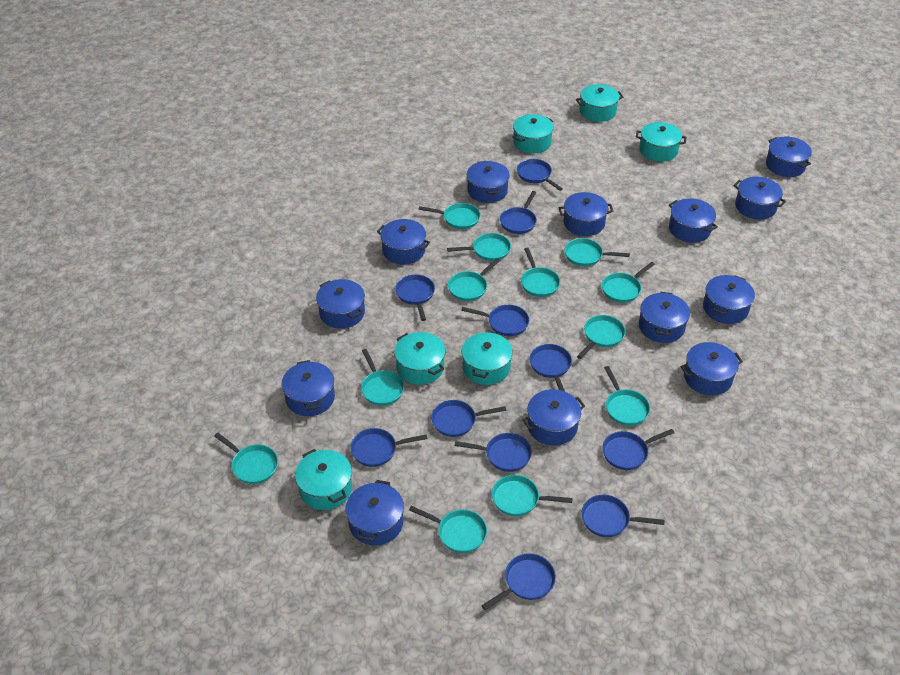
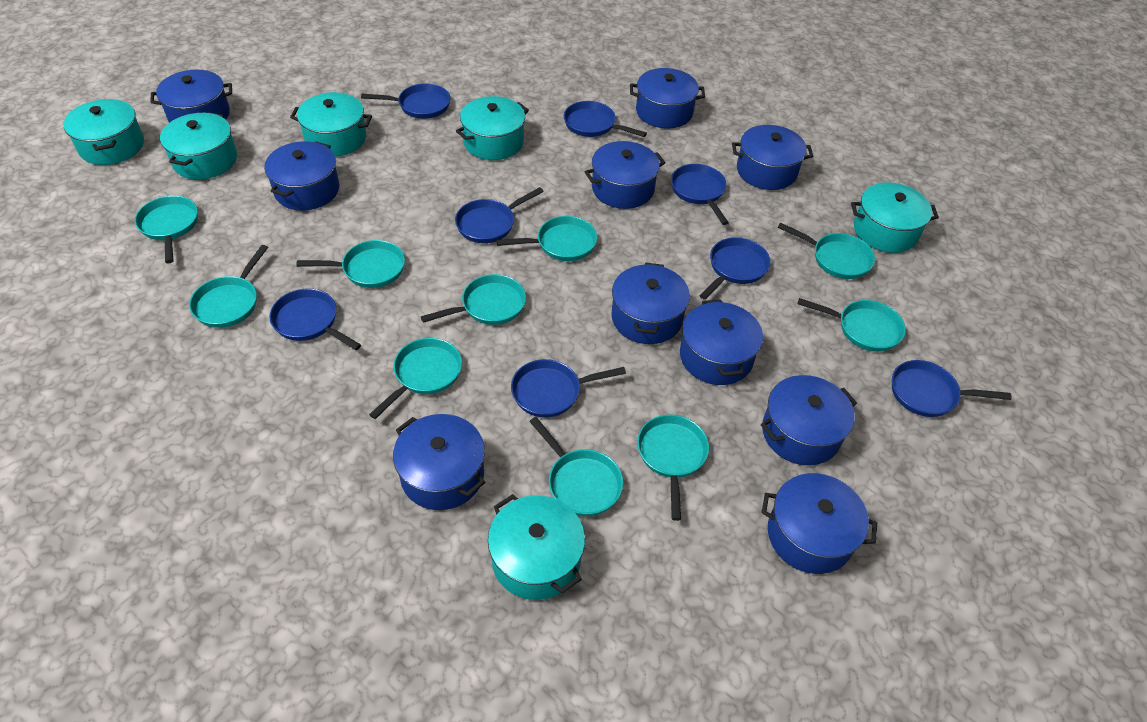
blue pan: [351,428,427,467] [395,275,435,321] [431,400,506,437] [455,433,532,472] [461,305,529,336] [482,553,556,610] [500,191,537,234] [517,159,563,191] [530,344,572,391] [581,495,664,537] [602,429,674,470] = 11 -> [269,288,361,350] [361,83,450,119] [455,187,544,243] [511,359,626,418] [564,101,647,137] [671,164,729,225] [699,237,771,300] [892,360,1012,417] = 8
blue pot: [281,360,335,416] [316,279,365,329] [345,480,404,545] [377,219,430,265] [467,161,510,203] [523,389,585,446] [558,192,613,236] [639,292,690,343] [669,198,718,243] [681,342,743,395] [703,275,755,324] [733,177,786,220] [766,137,812,177] = 13 -> [150,69,232,123] [264,141,339,211] [393,414,485,510] [585,141,665,209] [612,263,690,344] [630,68,705,129] [680,300,763,385] [732,125,813,190] [761,375,857,465] [761,473,877,574] = 10
turquoise pan: [214,432,278,484] [361,349,404,406] [409,506,487,553] [419,203,481,229] [447,233,511,261] [448,258,500,301] [492,475,573,516] [521,248,560,297] [564,238,630,266] [577,315,625,359] [602,262,655,303] [604,366,650,426] = 12 -> [135,196,198,263] [189,245,268,328] [296,240,405,288] [369,338,462,419] [421,274,526,325] [496,216,597,261] [529,417,623,516] [637,415,709,521] [778,223,875,279] [798,298,906,352] = 10

